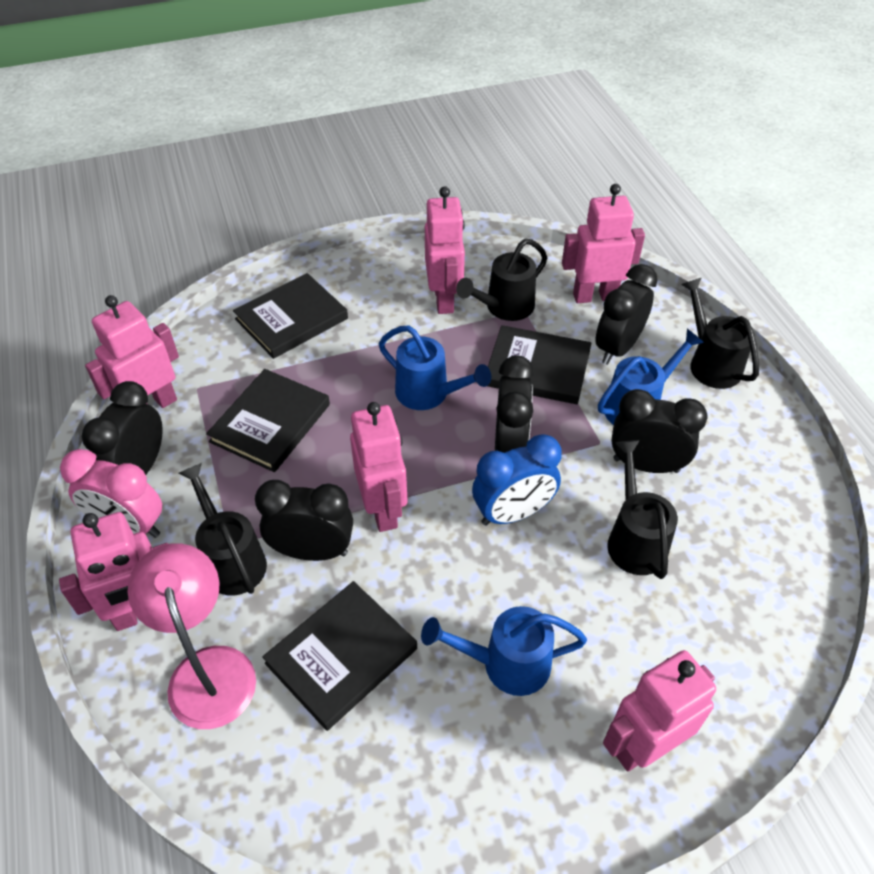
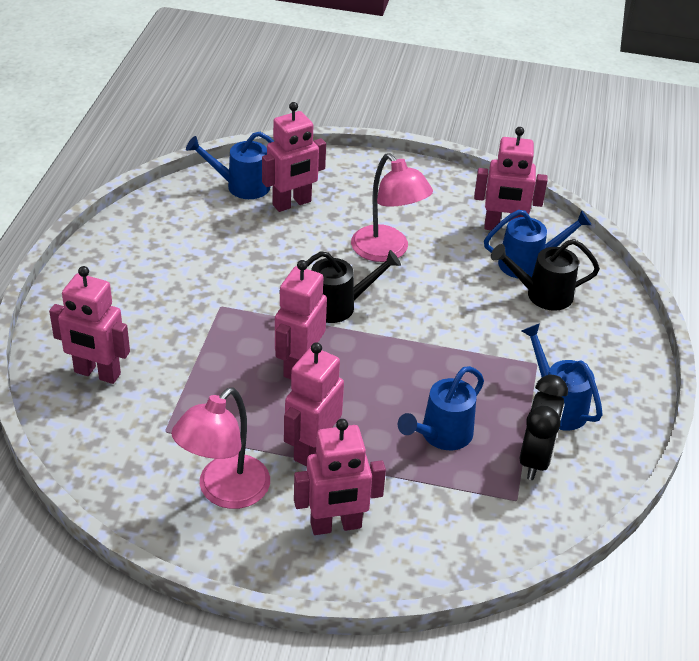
black book: [206,369,330,472] [233,273,348,359] [262,581,417,731] [488,325,591,404] = 4 -> none = 0
black clock: [82,381,163,475] [255,480,353,561] [495,355,534,453] [595,264,658,365] [611,389,708,473] = 5 -> [520,375,568,480] = 1
black watering can: [179,463,267,595] [456,239,547,321] [607,440,678,579] [681,277,759,389] = 4 -> [306,250,401,323] [491,239,600,311] = 2
blue clock: [472,434,562,526] = 1 -> none = 0
blue watering can: [379,325,491,410] [421,606,587,696] [598,329,704,425] = 3 -> [186,132,274,199] [398,366,484,450] [484,210,591,278] [522,323,603,431] = 4
pink clock: [60,449,162,538] = 1 -> none = 0
pink lamp: [127,543,256,729] = 1 -> [171,387,270,509] [351,153,433,262] = 2

